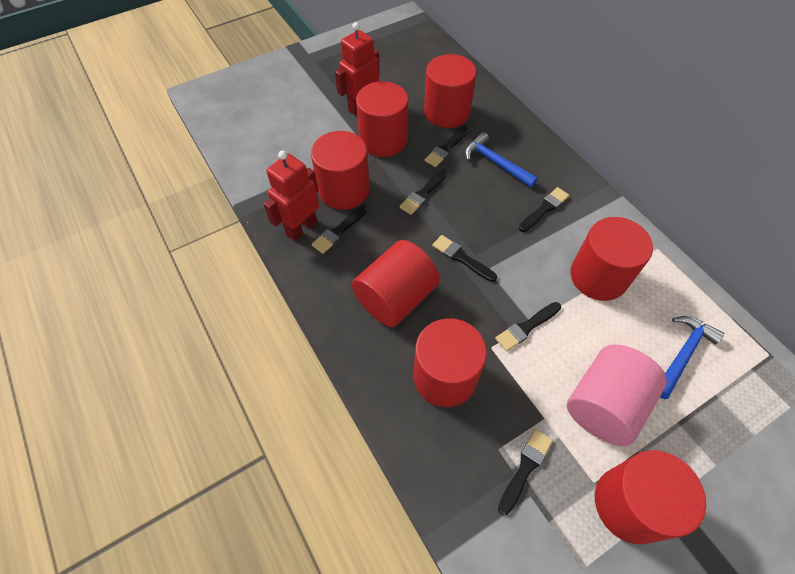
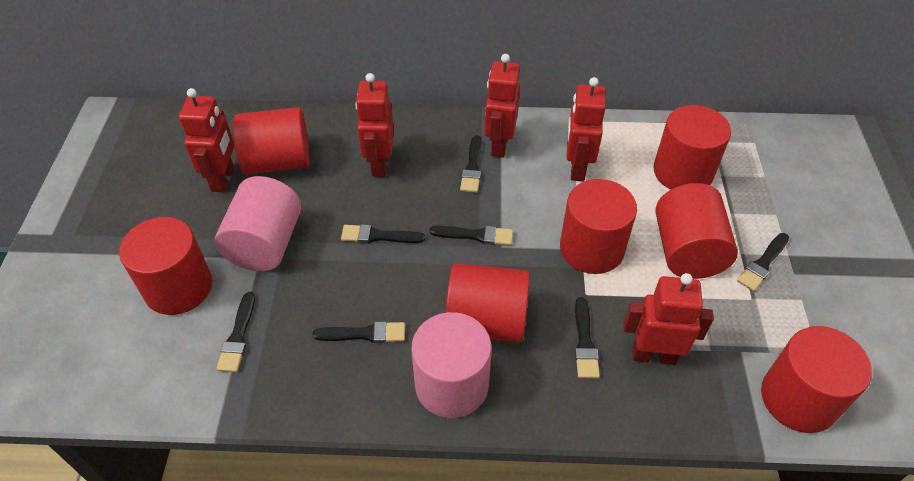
blue hammer: [465,132,538,188] [660,316,724,399] = 2 -> none = 0
pink cylinder: [567,344,667,446] = 1 -> [214,176,301,271] [411,312,491,418] = 2
red robot: [263,151,319,241] [335,22,380,115] = 2 -> [179,88,234,192] [355,73,394,177] [484,54,520,158] [566,77,606,181] [623,273,714,365] = 5

